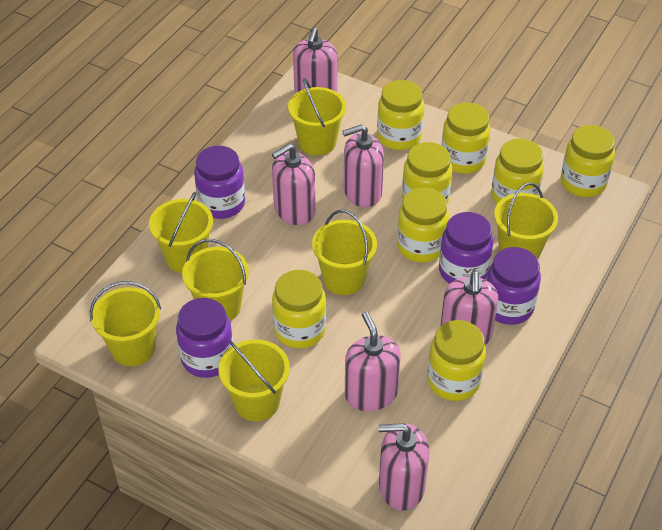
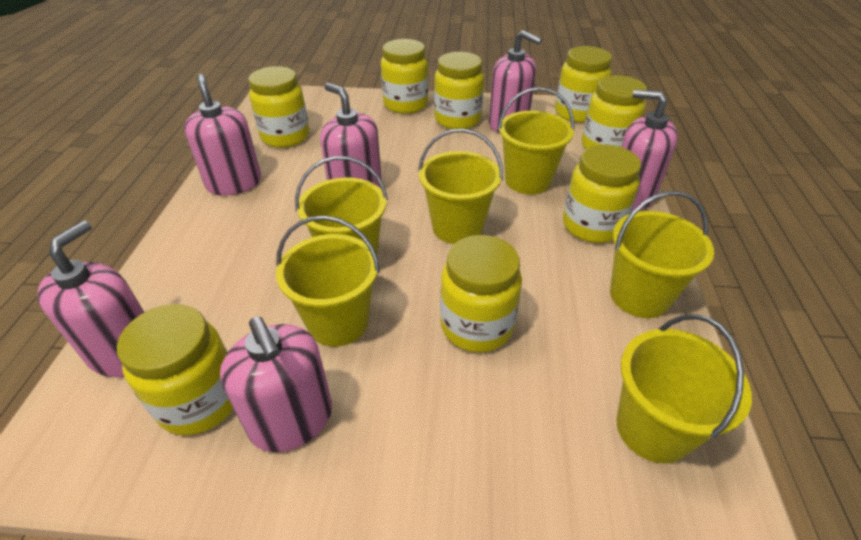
purple jar: [176,298,233,378] [194,146,245,219] [439,212,493,284] [486,247,541,325] = 4 -> none = 0
yellow bucket: [90,281,161,366] [149,192,213,273] [182,239,249,321] [218,339,290,421] [288,78,346,156] [312,210,377,295] [494,182,558,259] = 7 -> [276,215,380,347] [295,156,388,255] [418,128,503,244] [498,87,574,194] [610,191,714,318] [617,314,752,463] = 6

